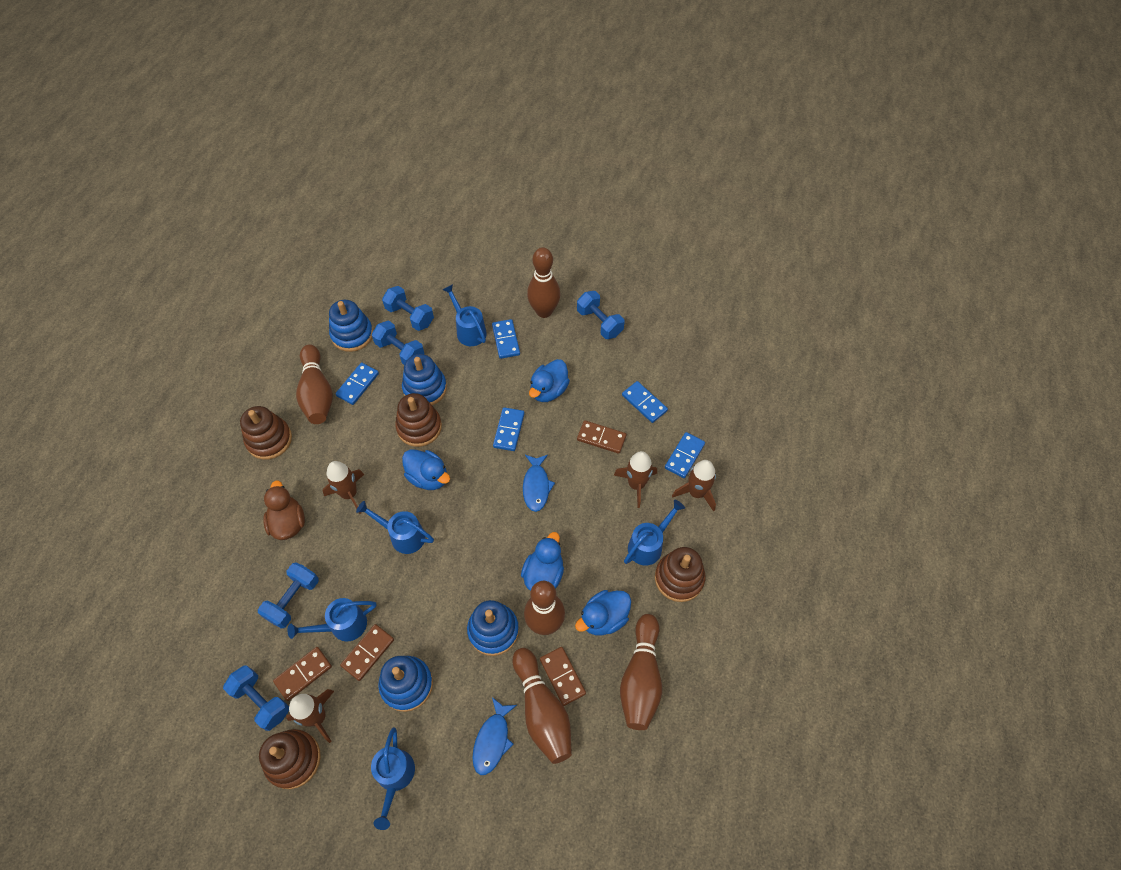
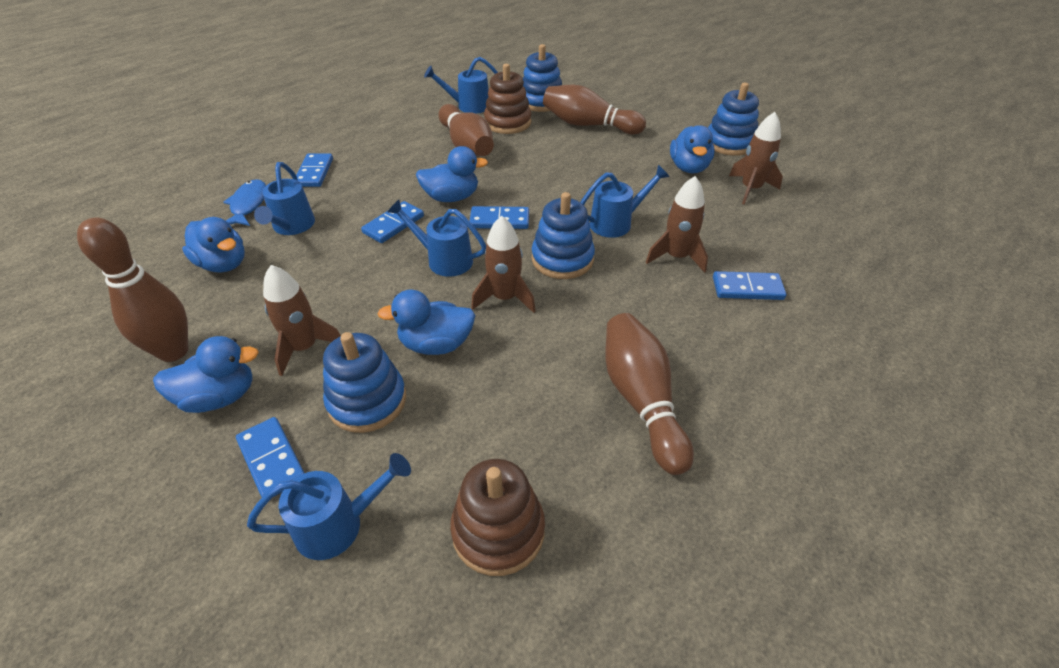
blue duck: [402,449,450,490] [521,532,564,591] [529,359,570,402] [575,590,631,635] = 4 -> [153,336,259,413] [182,217,245,273] [377,289,475,355] [416,146,488,202] [670,125,715,173] = 5
blue dumbbell: [223,665,289,731] [258,562,319,629] [372,321,424,365] [382,286,434,331] [577,291,624,339] = 5 -> none = 0
blue fish: [472,697,517,775] [523,455,555,512] = 2 -> [223,179,266,226] = 1
brown bowling pin: [296,344,333,424] [512,648,572,764] [524,581,565,635] [527,247,560,318] [620,614,662,730] = 5 -> [77,217,188,362] [438,104,494,156] [543,85,646,134] [605,313,694,475] = 4
brown domino: [273,647,332,701] [340,624,394,681] [540,647,586,706] [577,420,626,454] = 4 -> none = 0
brown duck: [263,480,305,540] = 1 -> none = 0
brown stacking toy: [240,406,292,460] [259,729,321,789] [395,393,442,447] [655,547,705,602] = 4 -> [450,459,545,576] [484,64,531,134] = 2

